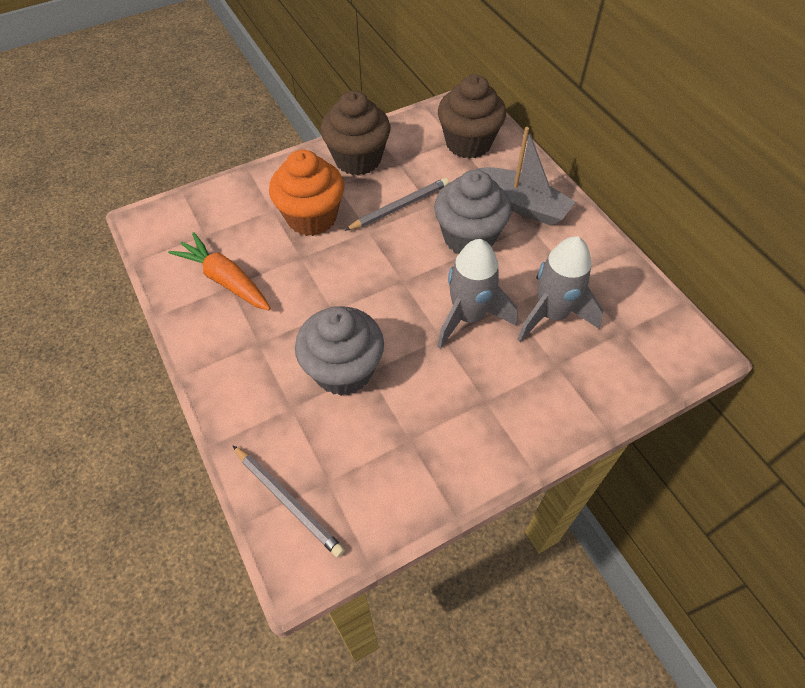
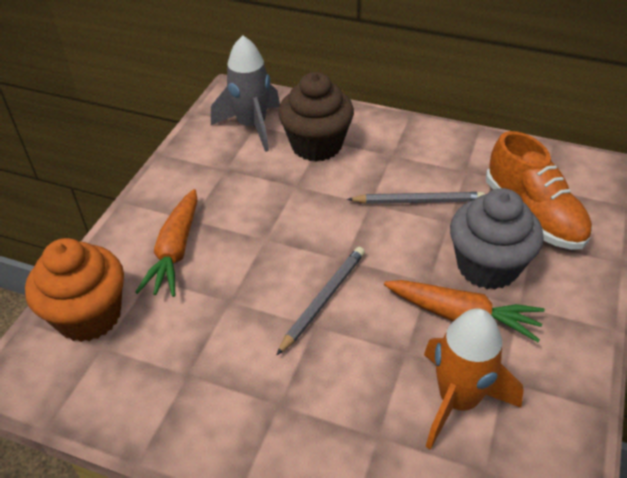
brown cupcake: [321,91,391,175] [438,74,506,159] = 2 -> [278,72,354,162] = 1
grey boat: [476,127,575,226] = 1 -> none = 0
grey cupcake: [295,306,384,396] [434,170,511,254] = 2 -> [450,188,544,290] = 1
grey rocket: [437,239,518,349] [517,236,603,342] = 2 -> [211,35,280,152] = 1
orange carrot: [168,232,271,310] = 1 -> [135,189,198,297] [384,280,545,342] = 2
orange rocket: none = 0 -> [424,308,524,450] = 1
orange shoe: none = 0 -> [486,131,592,250] = 1

